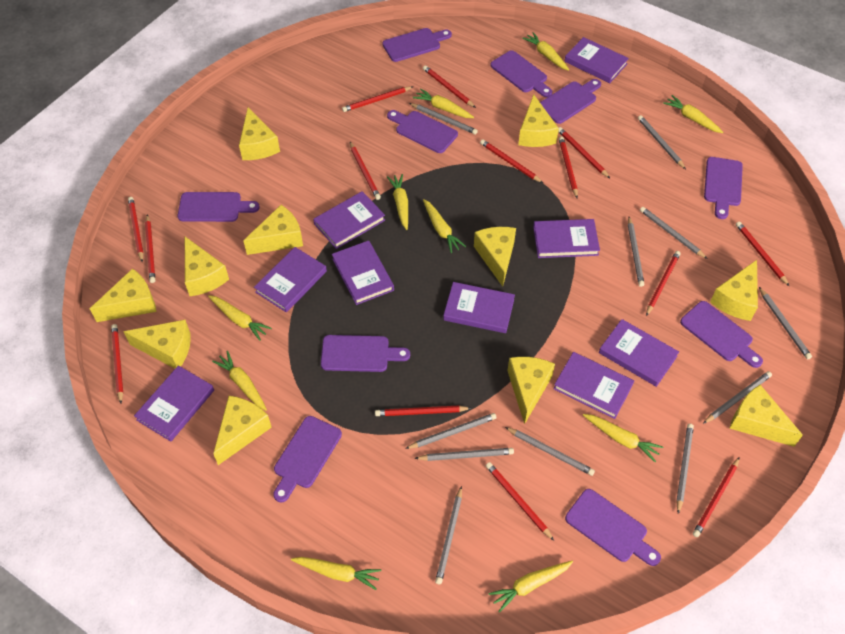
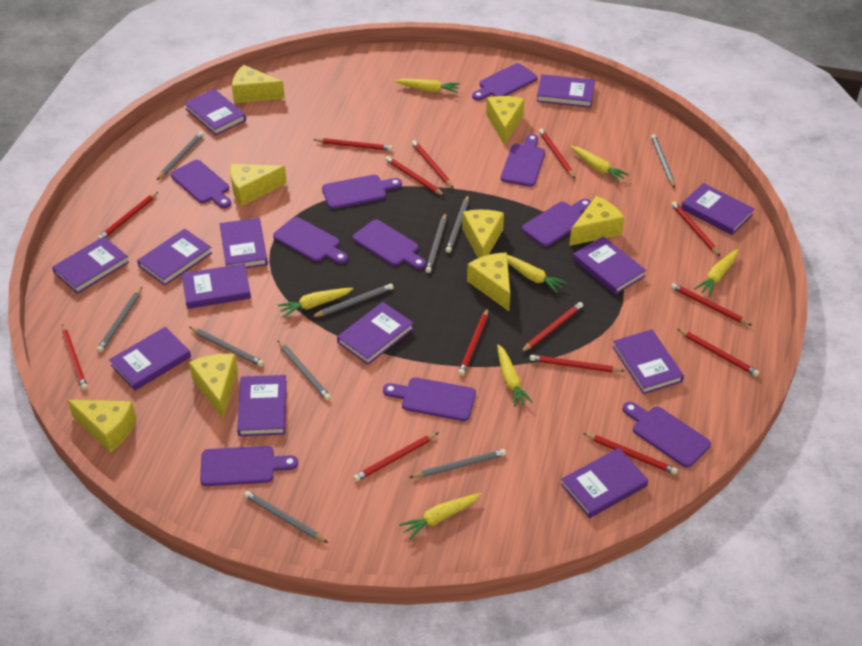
grey pencil: [405,413,496,449] [409,103,478,134] [414,448,514,461] [435,486,462,584] [505,427,595,476] [628,217,644,287] [638,115,686,169] [640,207,707,259] [676,424,694,514] [703,371,772,424] [759,287,812,359] = 11 -> [97,287,142,352] [157,132,204,180] [189,327,264,367] [244,491,328,543] [278,340,331,400] [312,284,394,317] [409,449,506,478] [425,213,446,273] [446,195,469,253] [651,134,675,188] = 10
purple book: [134,365,214,442] [254,247,327,312] [313,191,385,249] [332,240,394,305] [443,282,515,333] [533,219,600,258] [553,352,634,419] [564,37,629,83] [599,319,679,387] = 9 -> [52,237,129,294] [109,327,191,391] [137,229,212,286] [182,263,251,309] [184,89,246,135] [220,218,268,268] [237,375,287,436] [337,302,414,365] [537,74,595,108] [561,448,648,518] [573,236,646,295] [612,329,684,394] [681,183,754,235] = 13
yellow carrot: [208,295,272,341] [212,351,267,411] [291,557,381,590] [387,174,408,230] [413,88,474,118] [423,199,466,253] [489,561,573,613] [522,32,569,71] [583,414,663,462] [663,95,723,133] = 10 -> [278,288,354,317] [395,79,460,93] [399,493,481,540] [497,344,533,407] [507,255,567,293] [570,146,629,182] [694,249,738,296] = 7
yellow cheese: [90,268,157,322] [123,320,191,369] [185,237,229,296] [213,396,272,465] [239,107,280,160] [243,205,303,255] [474,227,516,287] [507,357,555,425] [518,94,559,147] [710,260,758,321] [730,385,803,447] = 11 -> [67,400,136,453] [189,354,238,418] [230,164,287,206] [232,65,285,103] [462,210,504,258] [467,252,510,311] [486,96,525,145] [569,196,625,246] = 8

